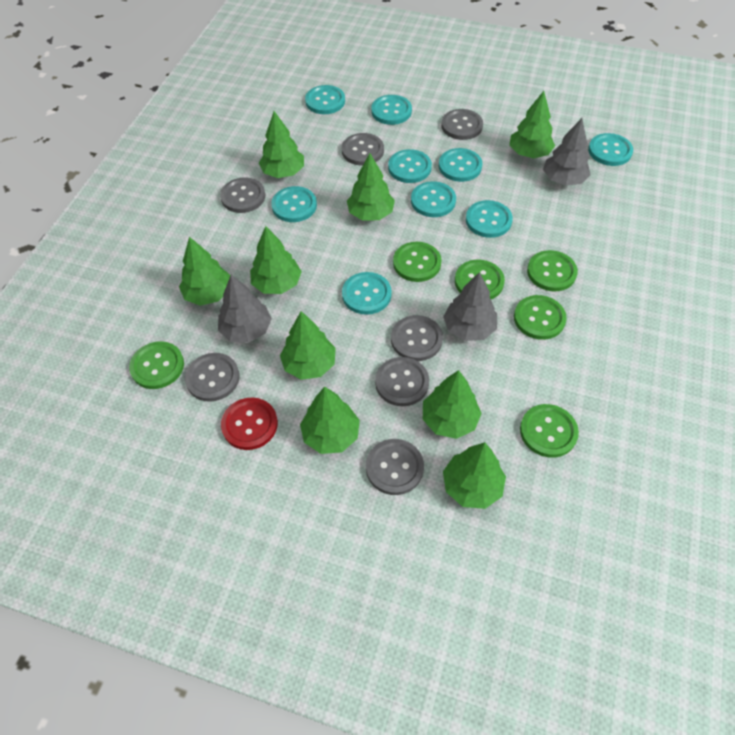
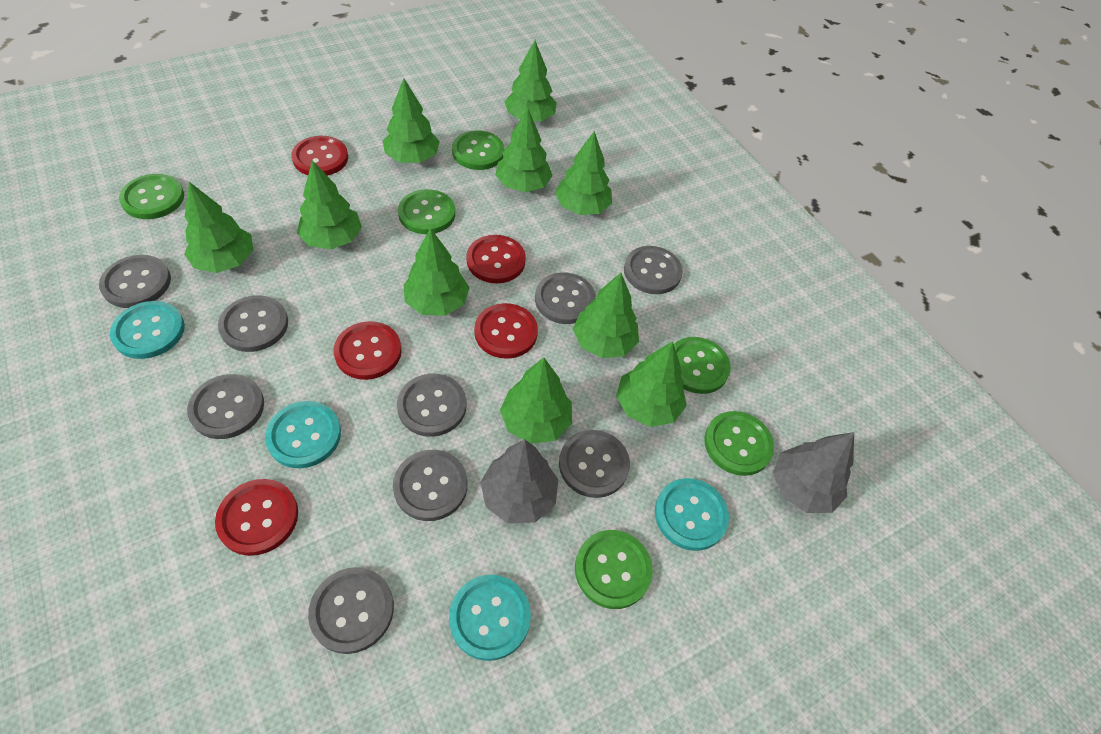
green tree: [179,237,230,306] [250,226,302,294] [259,111,304,178] [280,311,336,380] [300,387,360,454] [347,153,395,221] [423,370,482,439] [443,442,506,509] [509,91,555,158] = 9 -> [184,182,253,273] [297,160,362,249] [383,79,440,163] [403,228,470,316] [495,107,553,192] [500,357,572,444] [504,41,557,121] [555,131,612,215] [573,273,639,358] [616,341,687,427] = 10
grey button: [185,353,240,402] [220,178,265,213] [342,133,384,165] [366,439,424,495] [375,357,429,406] [391,315,443,361] [441,109,483,140] = 7 -> [99,255,171,308] [187,374,264,439] [218,295,288,352] [308,567,394,654] [393,450,468,521] [397,373,467,437] [535,272,596,324] [559,430,630,498] [624,246,683,294] = 9
grey tree: [218,275,272,343] [443,272,497,341] [543,118,591,186] = 3 -> [480,439,558,523] [773,432,854,513] = 2
red button: [221,397,278,450] = 1 -> [215,479,298,556] [291,136,348,176] [333,321,402,380] [466,235,526,283] [474,303,538,359] = 5
turquoise button: [271,186,317,222] [305,85,345,114] [342,272,392,315] [371,95,412,125] [388,149,432,183] [411,181,456,217] [439,148,483,182] [466,200,513,238] [588,133,633,166] = 9 -> [110,301,185,359] [265,401,341,468] [449,575,531,661] [655,478,729,551] = 4

